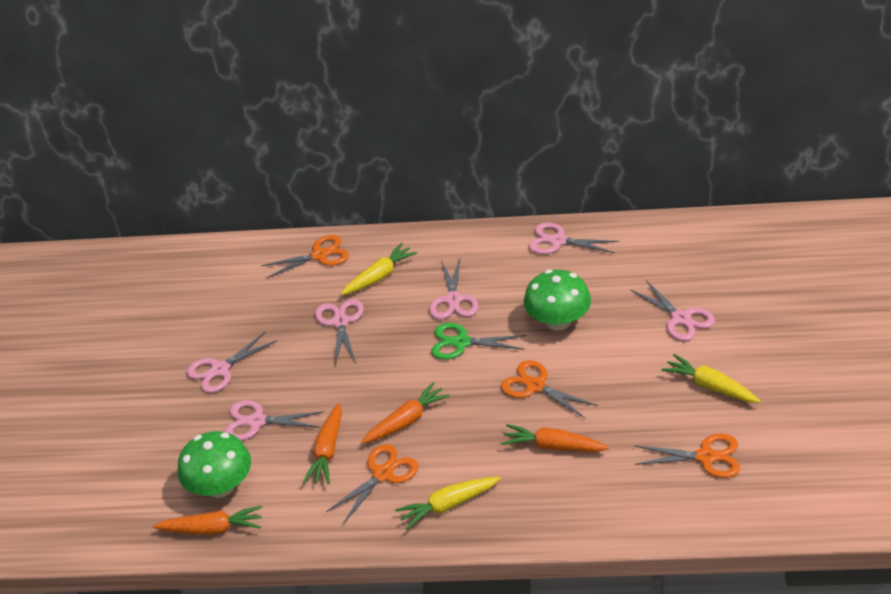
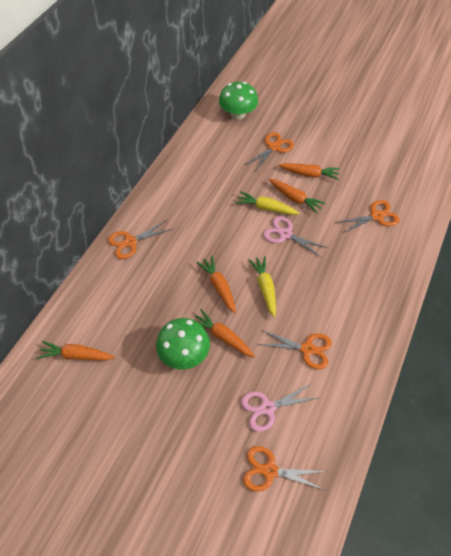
green scissors: [431,323,526,360] = 1 -> none = 0
orange carrot: [153,506,262,535] [303,403,342,484] [361,382,450,444] [501,424,609,452] = 4 -> [37,341,115,360] [195,309,255,357] [196,256,236,313] [268,179,326,214] [278,163,340,180] = 5
orange scissors: [261,235,349,279] [326,444,419,524] [501,360,598,418] [634,434,740,478] = 4 -> [108,220,173,259] [243,446,327,492] [245,132,294,170] [257,330,332,369] [336,200,399,233] = 5
pink scissors: [187,331,277,393] [225,400,323,441] [315,299,364,365] [430,259,478,319] [529,222,619,254] [631,280,715,341] = 6 -> [241,383,318,432] [263,216,328,258] = 2
yellow carrot: [341,243,417,295] [395,477,501,530] [661,354,761,403] = 3 -> [236,191,300,215] [249,256,276,317] = 2

